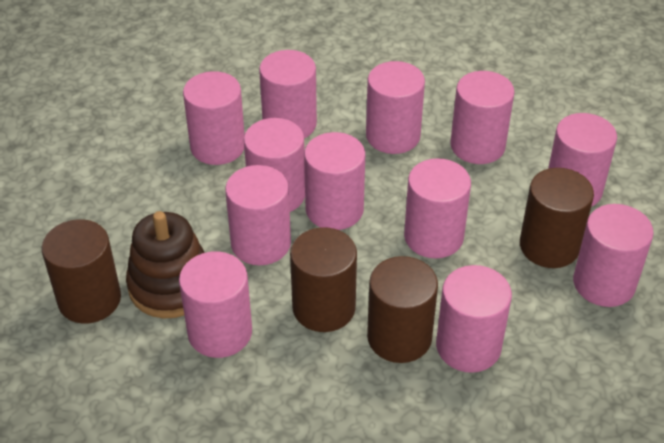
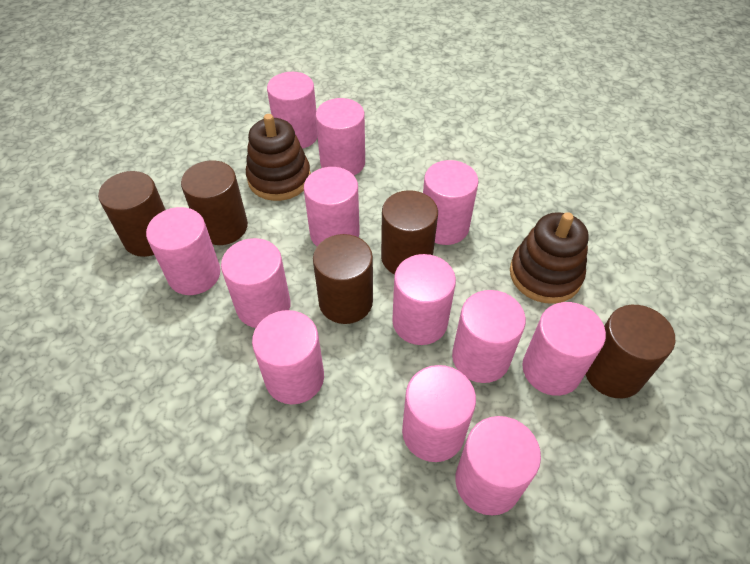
brown cylinder: [42,219,121,323] [290,227,357,332] [367,256,438,363] [520,168,594,268] = 4 -> [98,171,165,257] [181,160,248,245] [313,234,373,324] [381,190,438,274] [585,305,675,398] = 5
brown stacking toy: [126,211,205,318] = 1 -> [246,114,311,201] [510,212,589,304] = 2

